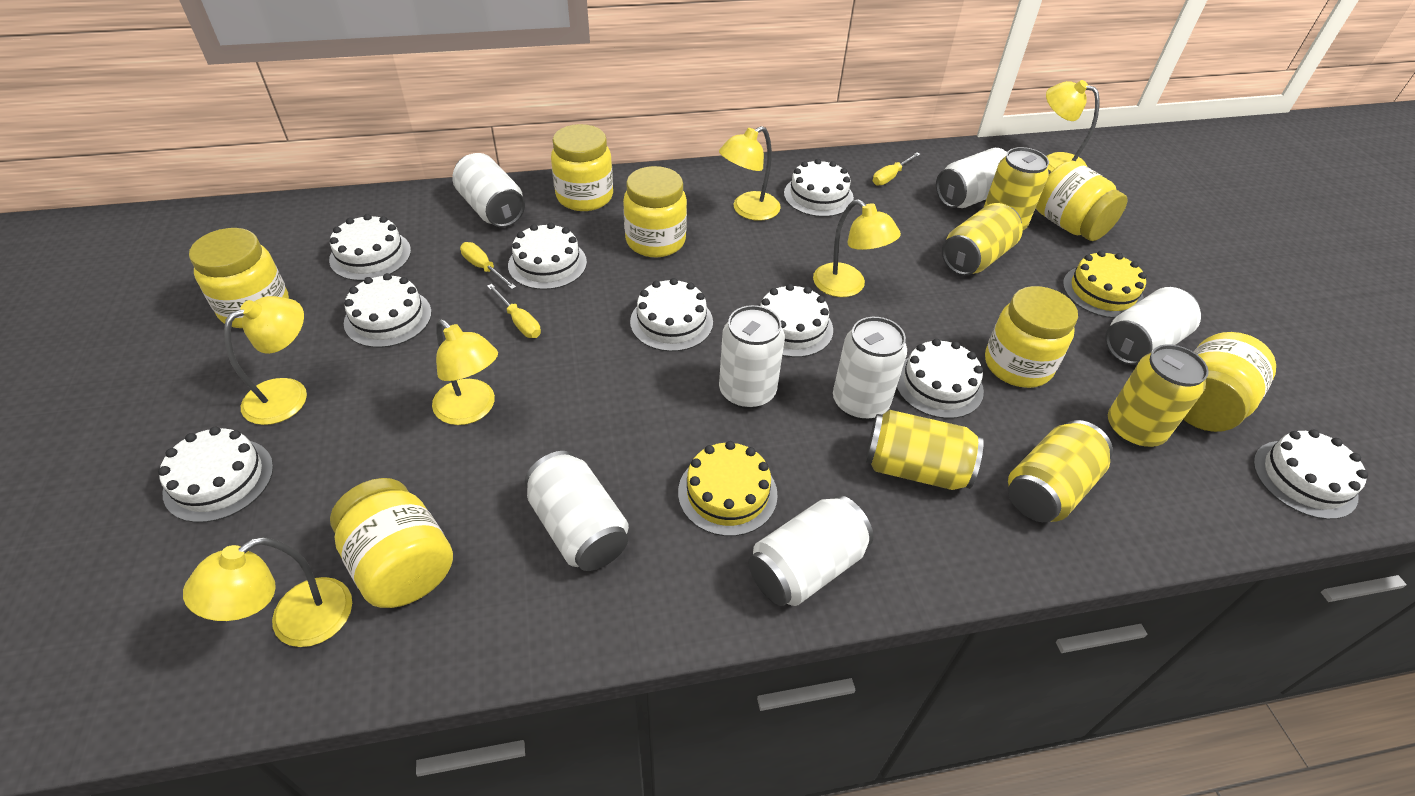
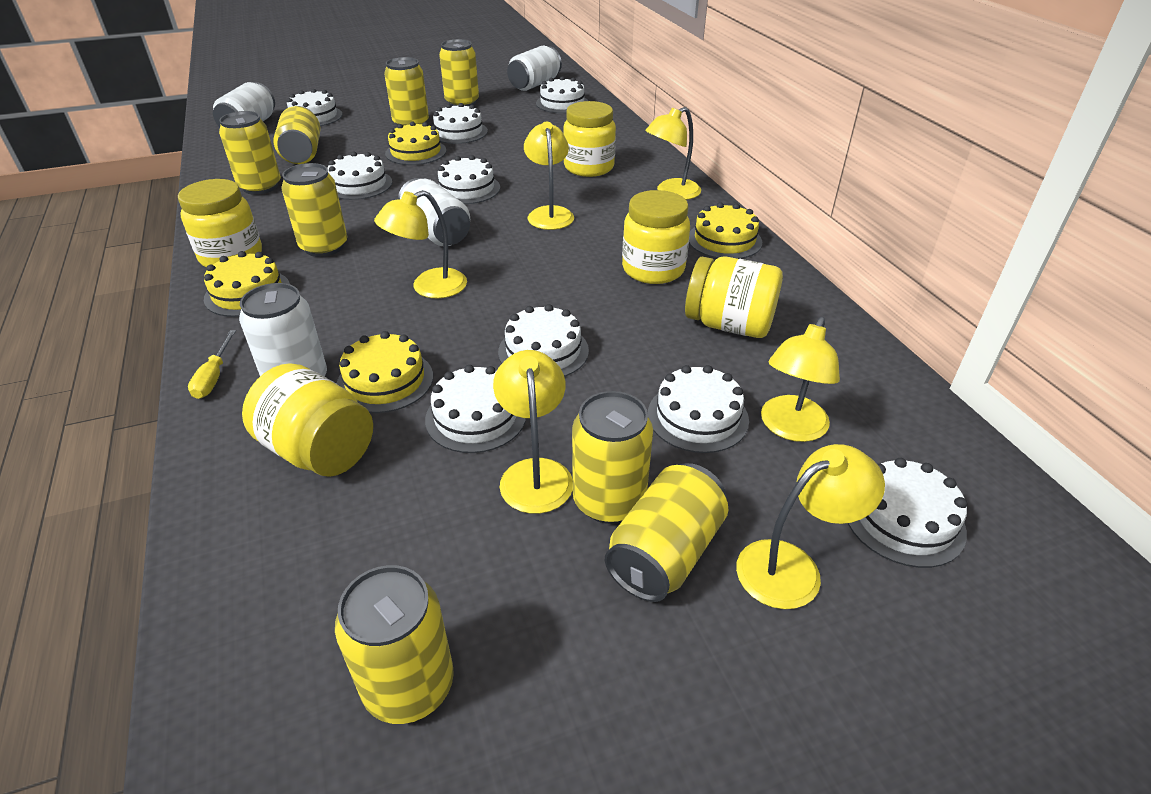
white can: [452,153,525,227] [525,451,629,571] [719,305,785,409] [748,495,873,606] [833,317,907,420] [936,148,1007,208] [1105,287,1201,365] = 7 -> [213,82,275,127] [239,283,327,377] [398,178,470,246] [507,46,562,91] = 4
yellow cake: [678,441,778,536] [1063,250,1147,318] = 2 -> [204,251,290,317] [337,331,433,413] [385,121,446,165] [689,202,762,259] = 4
yellow can: [865,410,984,490] [942,203,1023,276] [983,147,1049,230] [1008,420,1113,522] [1108,344,1209,448] = 5 -> [219,111,281,195] [273,106,320,164] [281,163,347,257] [335,565,454,724] [384,57,429,126] [439,39,479,106] [572,391,653,524] [605,463,728,602] = 8
yellow jar: [189,228,289,328] [330,478,453,608] [551,124,613,211] [623,166,687,257] [985,286,1078,388] [1036,161,1128,241] [1183,332,1276,432] = 7 -> [178,179,262,268] [242,363,373,477] [563,101,616,177] [622,190,690,284] [685,256,783,338] = 5
yellow screwdriver: [460,242,516,289] [487,284,541,338] [873,152,920,186] = 3 -> [188,330,236,399] = 1

